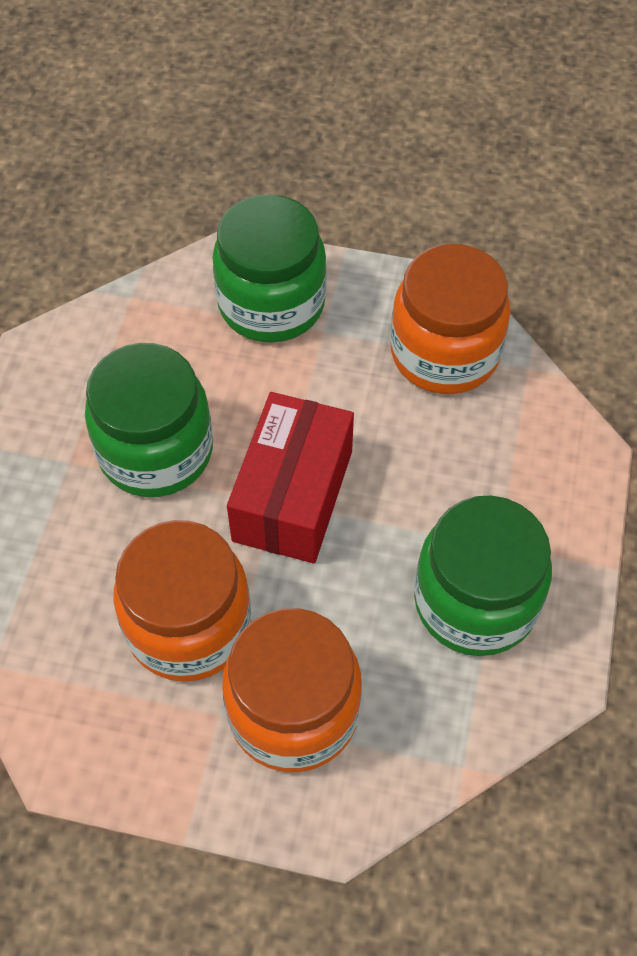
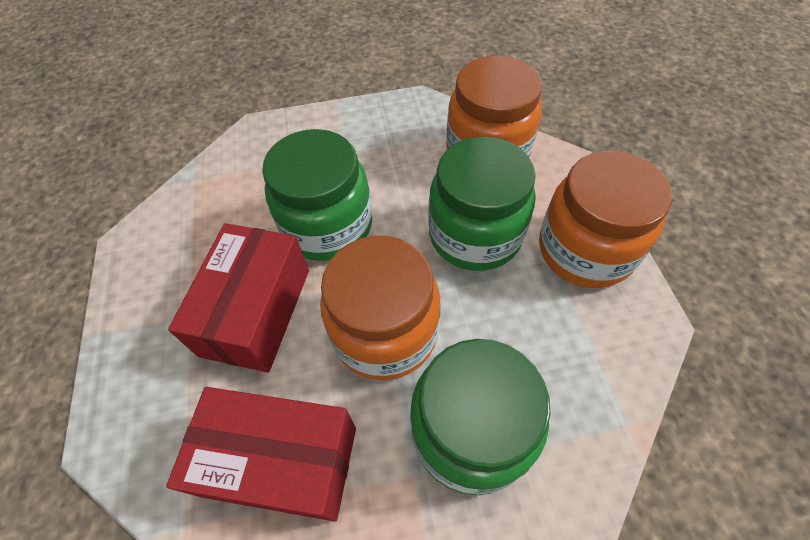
red box: [227,392,354,563] = 1 -> [166,387,356,522] [168,223,309,373] = 2

